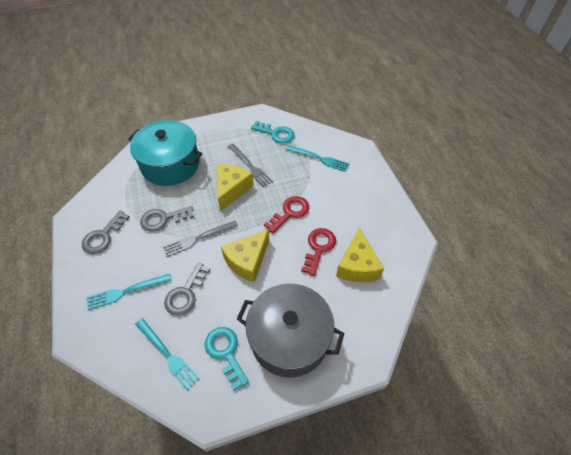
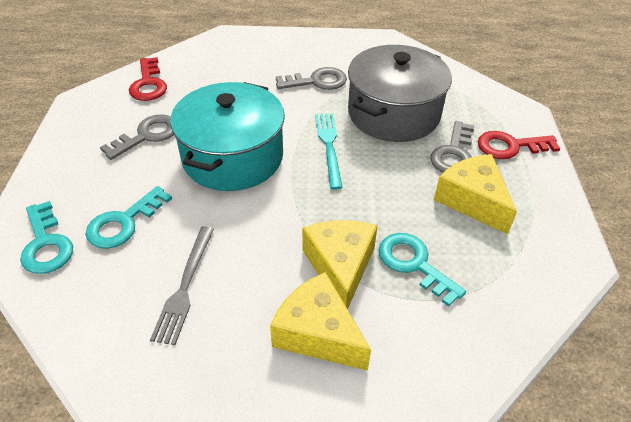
grey fork: [163,221,238,257] [228,143,273,188] = 2 -> [150,226,214,345] = 1
turquoise fork: [86,274,171,310] [135,318,200,390] [286,145,349,172] = 3 -> [315,113,343,190] = 1
turquoise key: [205,327,249,391] [251,121,295,143] = 2 -> [20,201,73,274] [85,186,172,249] [378,233,466,307] = 3

